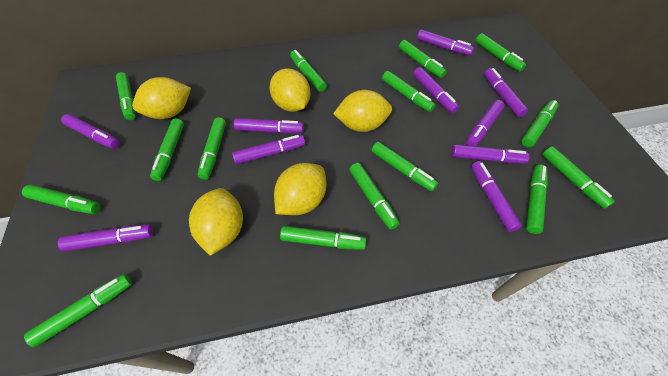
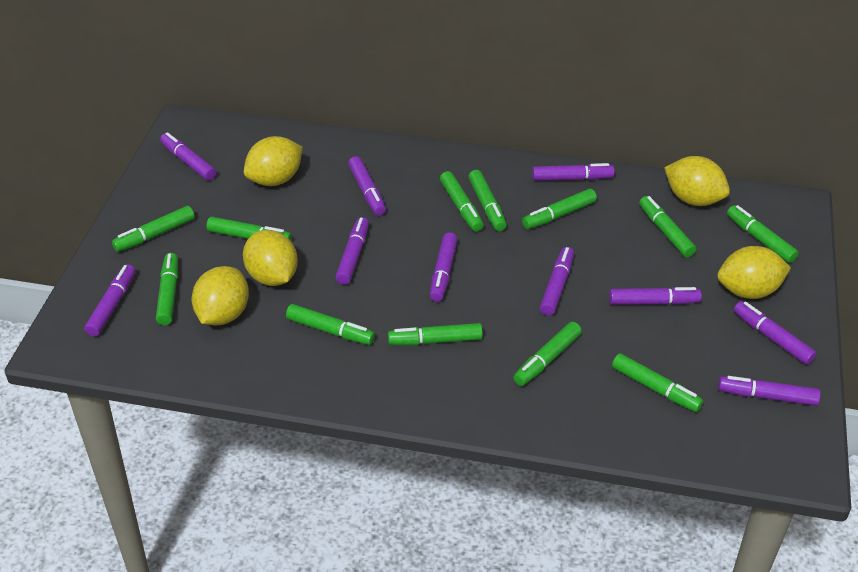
green marker: [22,185,100,214] [24,274,132,347] [116,72,136,120] [150,119,184,181] [197,117,226,180] [280,226,366,250] [290,50,327,92] [349,163,400,230] [371,142,438,191] [382,71,436,112] [399,40,447,78] [475,33,526,72] [521,100,558,147] [526,164,548,234] [542,146,615,209] = 15 -> [112,206,195,252] [156,253,178,325] [206,217,292,241] [286,304,375,345] [388,323,483,345] [440,171,484,232] [468,170,507,231] [513,322,582,386] [522,189,597,229] [612,353,703,412] [639,196,696,257] [727,205,799,263] = 12

